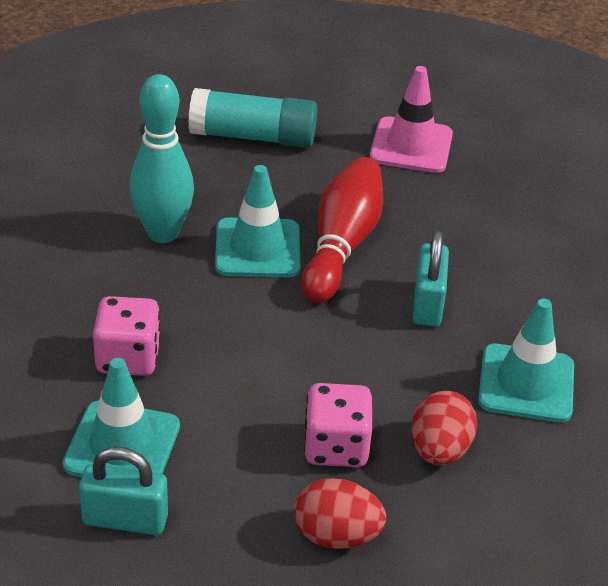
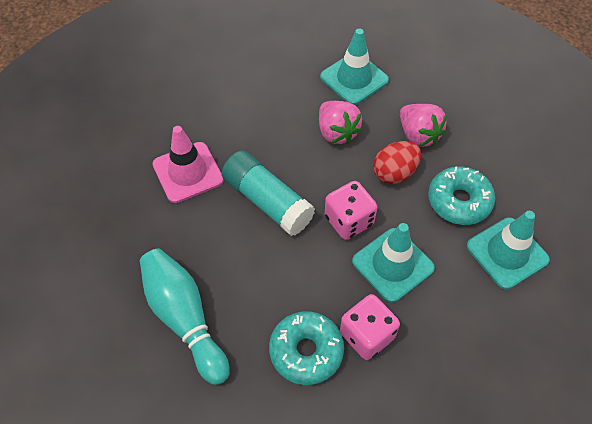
pink strawberry: none = 0 -> [319,101,362,144] [400,104,447,147] = 2
red bowling pin: [301,157,383,303] = 1 -> none = 0
red egg: [294,478,386,549] [411,391,477,465] = 2 -> [373,141,421,184] = 1
turquoise donut: none = 0 -> [269,311,344,385] [428,166,495,225] = 2
turquoise padlock: [79,447,168,535] [413,230,449,327] = 2 -> none = 0

